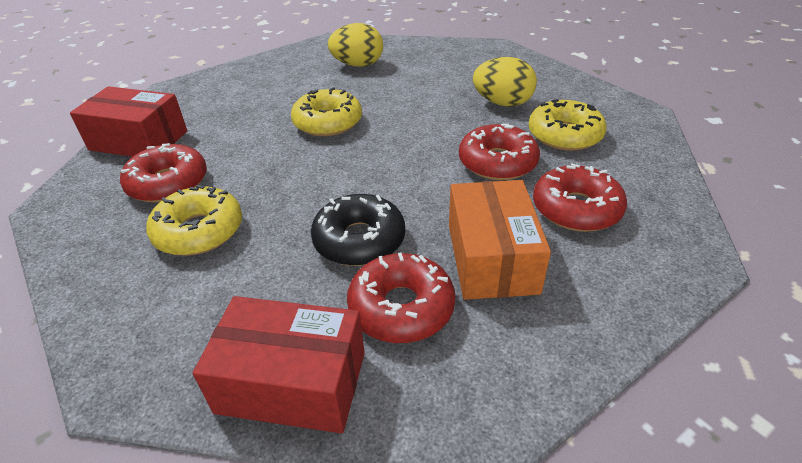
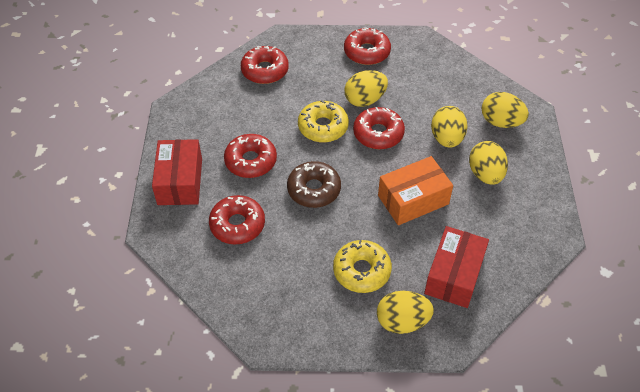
black donut: [311,194,405,266] = 1 -> none = 0
brown donut: none = 0 -> [287,161,341,208] = 1
red donut: [120,143,207,203] [347,253,455,343] [459,124,540,180] [533,164,627,232] = 4 -> [209,195,265,245] [224,134,277,178] [241,46,289,84] [344,27,391,65] [353,107,405,149] = 5
yellow donut: [146,185,242,256] [291,87,362,137] [528,99,607,151] = 3 -> [298,100,349,143] [333,239,392,293] = 2
yellow egg: [328,23,383,67] [473,57,537,107] = 2 -> [345,70,388,107] [377,291,434,334] [431,106,468,148] [469,141,508,185] [482,92,529,128] = 5

